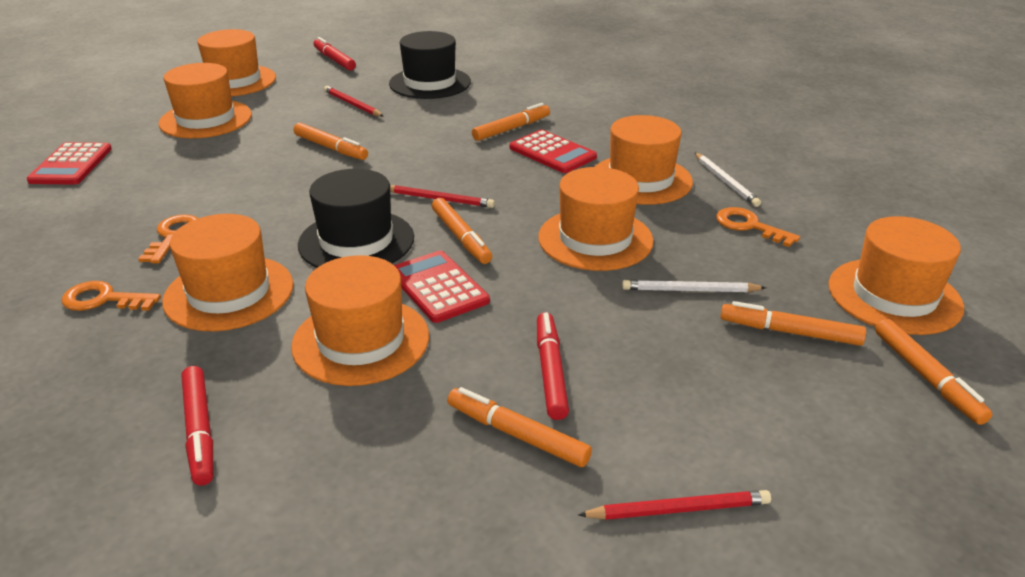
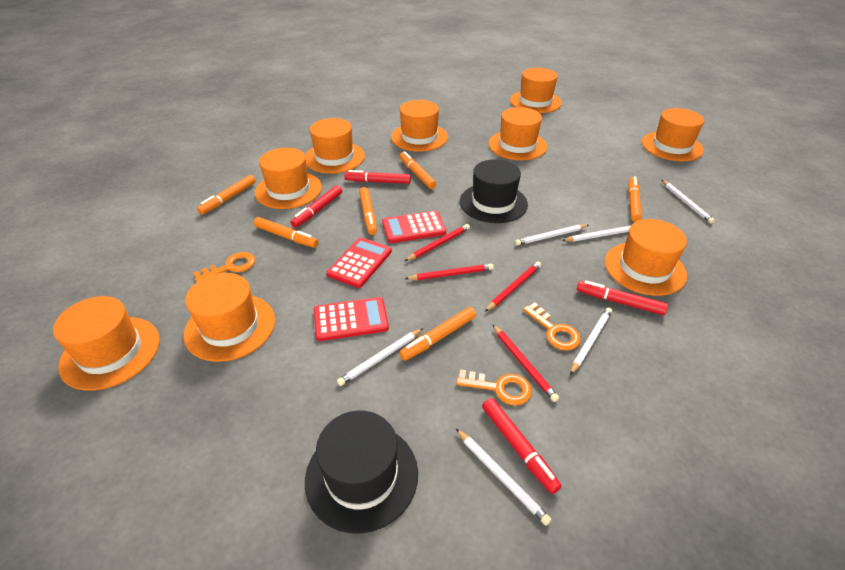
orange hat: [158,63,252,138] [162,214,293,331] [197,29,276,96] [291,255,429,386] [538,167,654,271] [594,115,693,205] [829,216,964,335] = 7 -> [53,296,160,391] [184,273,275,362] [255,148,322,209] [305,118,365,173] [391,100,448,152] [488,107,547,160] [510,68,562,113] [605,219,687,296] [642,108,704,161] = 9
red marker: [181,366,213,486] [313,37,356,71] [537,312,569,420] = 3 -> [291,185,342,228] [344,170,411,184] [482,398,562,494] [577,280,668,315] = 4
red pencil: [324,86,384,117] [390,185,495,208] [578,490,771,520] = 3 -> [405,224,470,261] [405,264,494,280] [485,262,541,312] [492,324,559,402] = 4
white pencil: [622,280,766,292] [694,152,761,207] = 2 -> [337,328,423,386] [456,429,551,525] [515,224,588,246] [562,226,630,242] [570,307,612,375] [662,180,715,224] = 6

